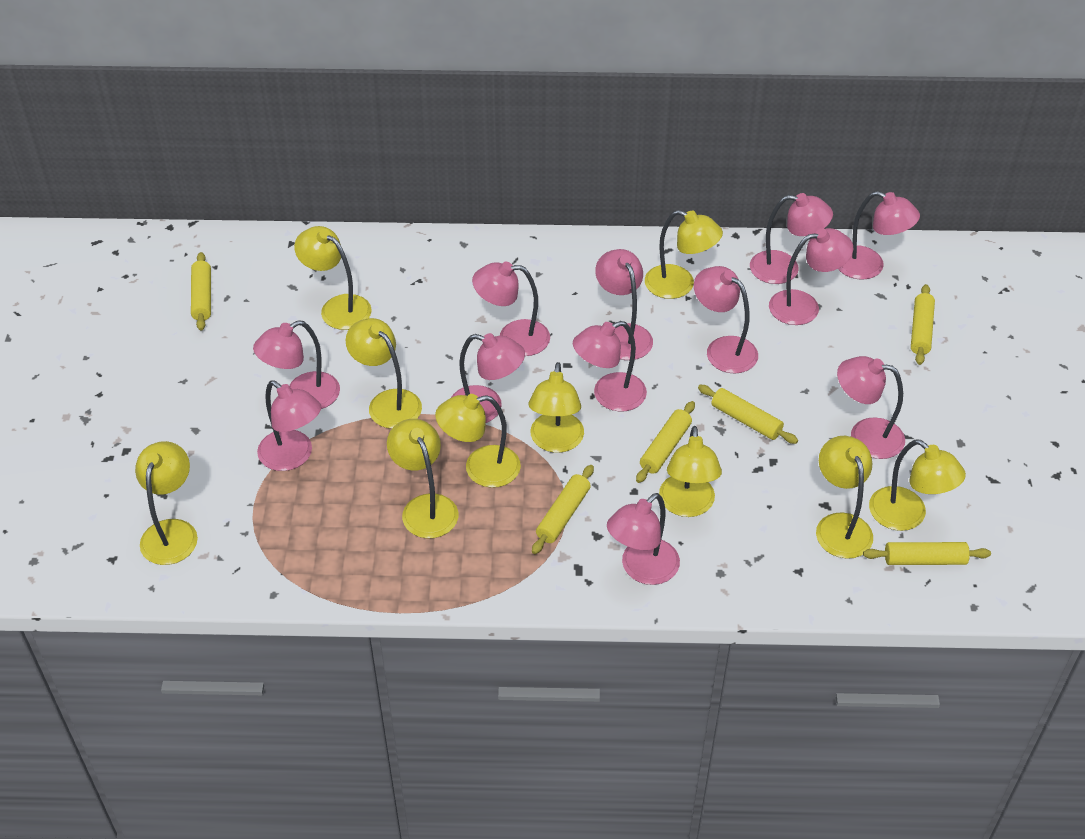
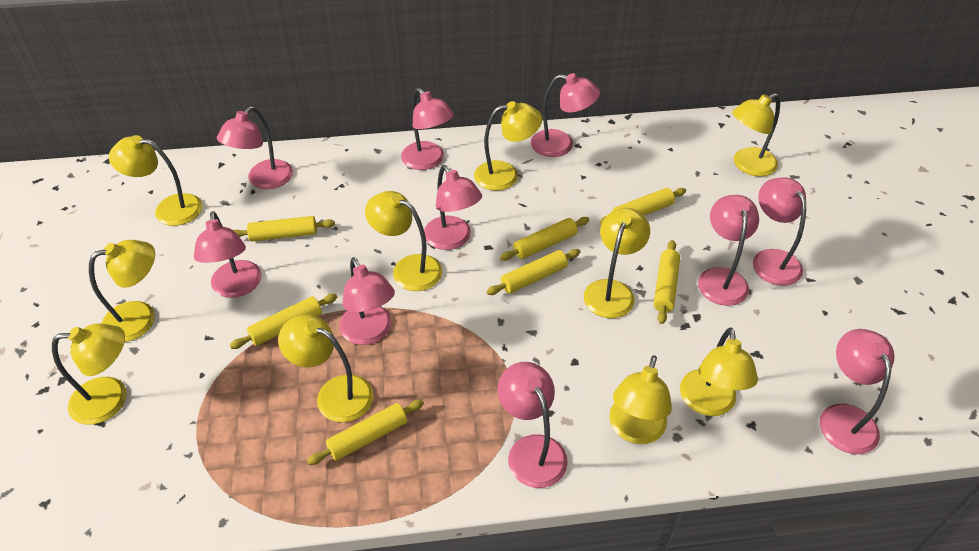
pink lamp: [253,320,340,409] [257,380,321,471] [451,333,525,423] [472,262,550,356] [573,321,647,412] [595,249,653,360] [607,493,680,585] [694,266,758,373] [750,193,833,284] [769,228,853,325] [837,356,905,459] [838,191,920,280] = 12 -> [194,211,262,298] [217,107,293,189] [339,257,395,345] [401,88,454,170] [424,165,482,250] [497,362,568,488] [531,73,600,157] [698,195,759,306] [753,177,806,286] [820,329,895,454] = 10
yellow rolling pin: [191,252,211,331] [532,465,594,554] [636,401,695,483] [698,385,798,444] [863,542,991,565] [911,284,935,365] = 6 -> [230,294,337,349] [233,216,335,242] [307,399,424,465] [486,249,580,295] [500,217,589,261] [600,188,686,224] [654,240,680,324] = 7

